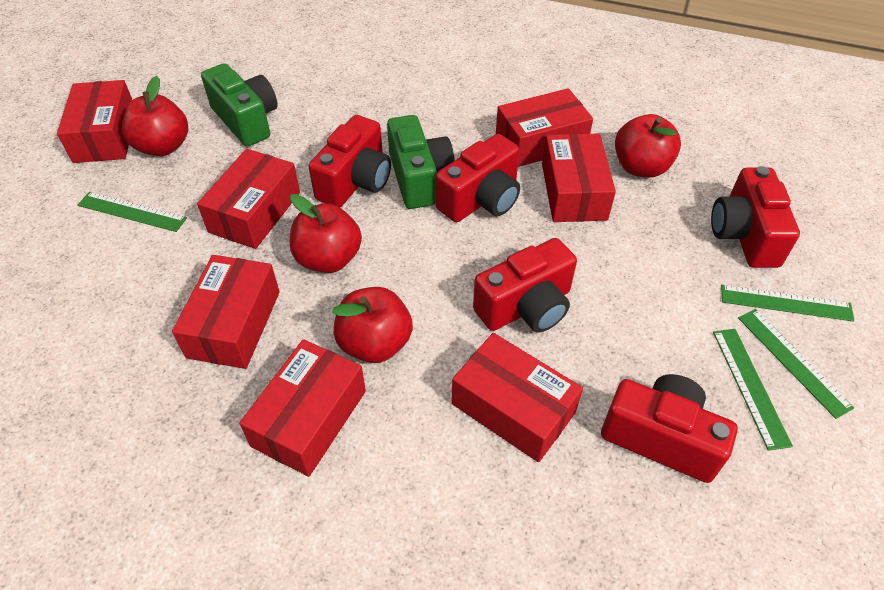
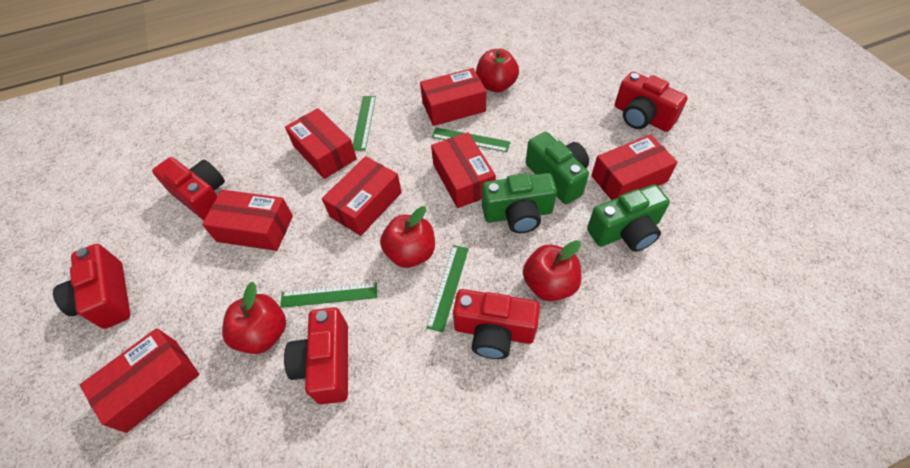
green camera: [201,63,277,147] [387,115,455,209] = 2 -> [482,173,557,233] [526,132,589,204] [587,184,670,252] = 3

